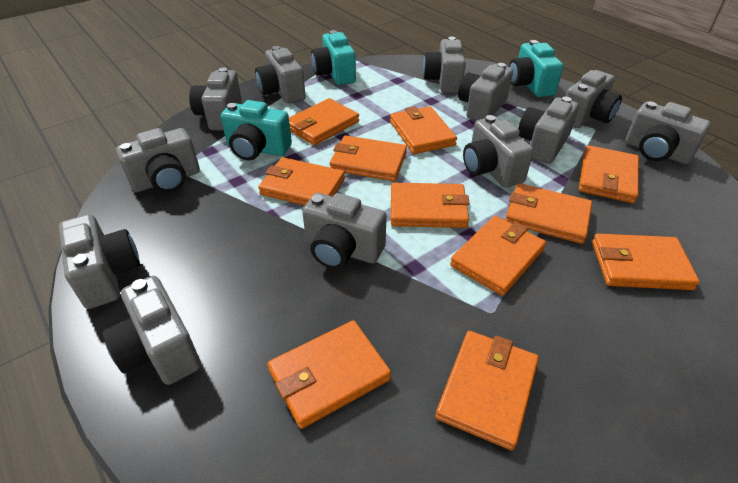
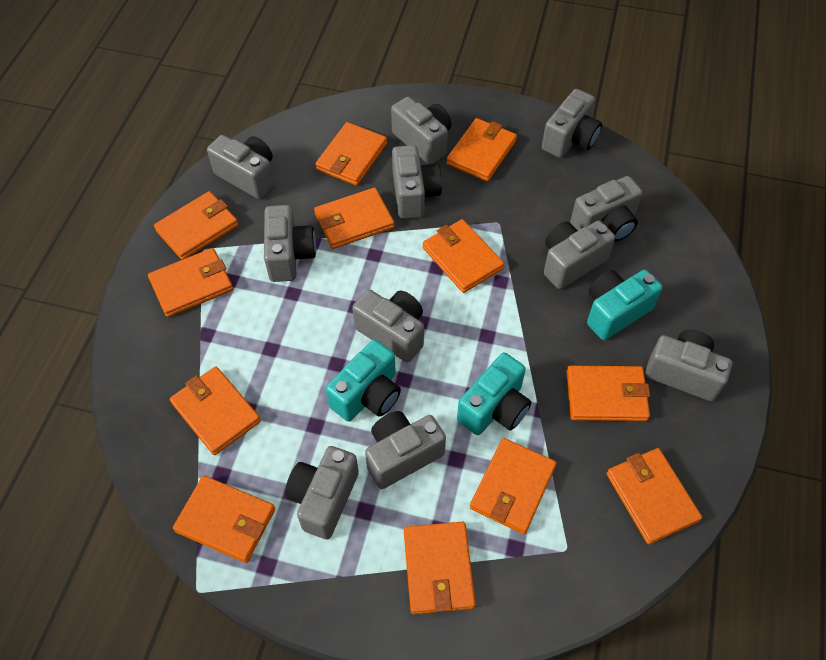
grey camera: [59,214,140,309] [103,276,201,385] [116,128,200,192] [189,68,242,130] [255,46,306,103] [302,193,387,269] [423,37,466,93] [458,63,513,121] [463,115,534,188] [518,97,579,164] [566,70,622,128] [625,101,711,164] = 12 -> [207,135,274,199] [264,205,316,282] [285,446,359,540] [352,290,424,362] [365,411,446,489] [391,97,451,165] [392,145,442,219] [542,89,602,158] [544,221,615,289] [570,176,642,242] [645,330,732,401] = 11
orange wallet: [258,157,345,205] [268,320,391,429] [289,98,359,145] [330,136,407,181] [390,106,457,154] [391,183,470,228] [436,331,539,450] [450,216,546,296] [505,183,592,244] [579,145,639,203] [592,234,700,290] = 11 -> [148,248,233,317] [154,191,239,260] [170,366,261,455] [173,475,275,563] [314,187,394,249] [315,122,387,186] [404,522,476,614] [423,219,504,293] [446,118,517,182] [470,438,557,534] [566,366,650,421] [606,448,702,544] = 12

